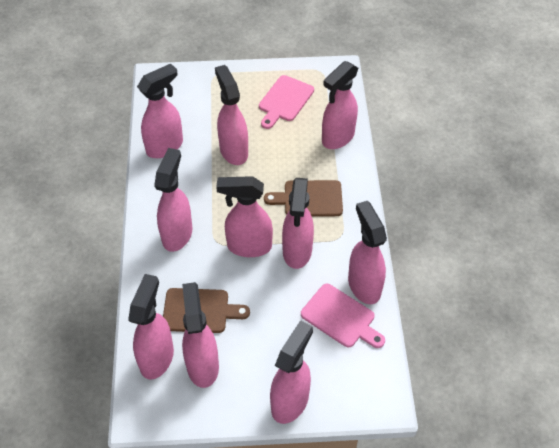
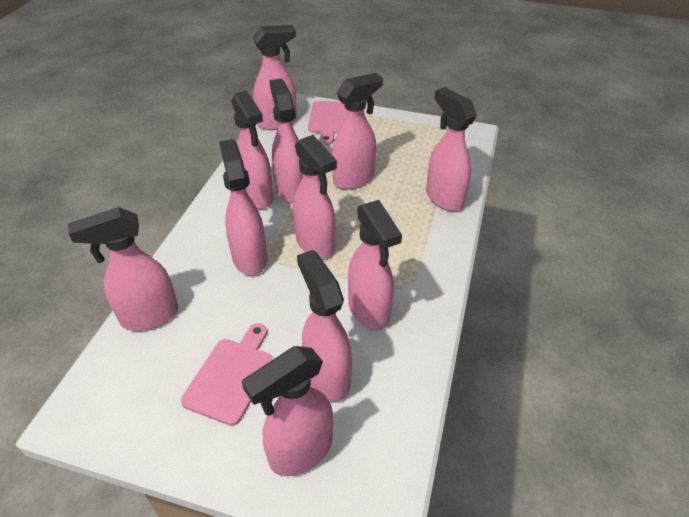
brown cutting board: [163,288,250,333] [264,180,343,217] = 2 -> none = 0
pink spray bottle: [128,274,174,380] [137,64,183,158] [154,148,193,252] [182,282,219,388] [215,65,248,165] [216,176,273,257] [270,320,313,424] [282,178,314,269] [322,61,358,149] [348,201,387,304] = 10 -> [68,207,178,331] [219,139,267,276] [232,91,273,209] [242,346,333,476] [252,25,297,130] [269,79,303,204] [293,135,337,258] [297,250,352,401] [332,73,383,190] [348,200,402,330] [426,87,477,212] = 11

